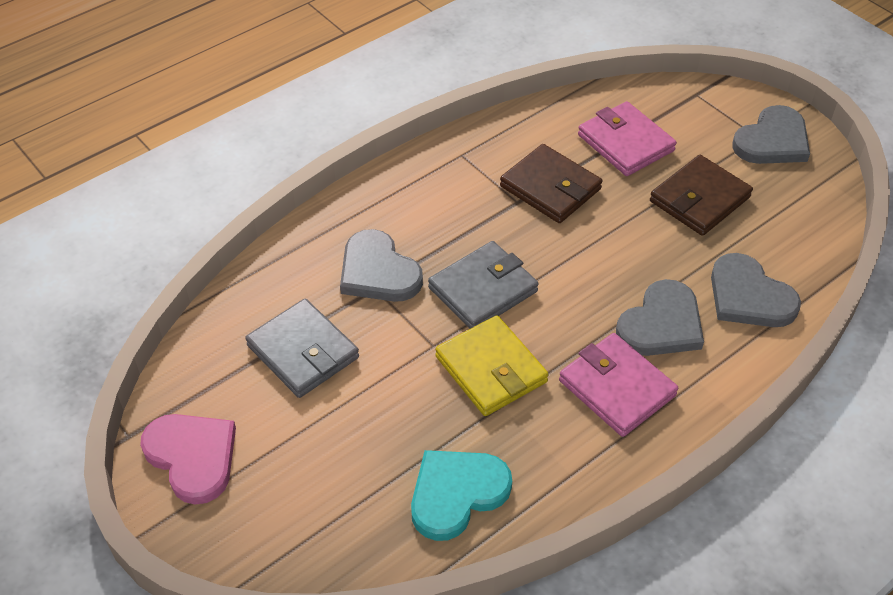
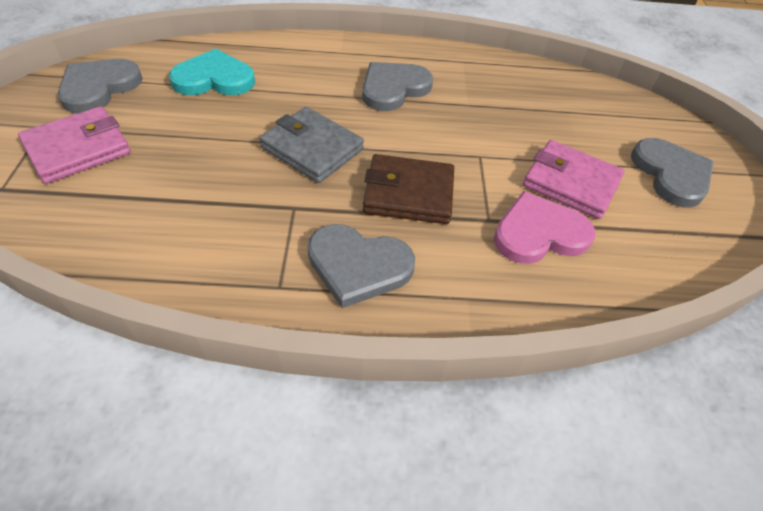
brown wallet: [500,144,602,223] [650,155,753,236] = 2 -> [363,154,454,224] = 1
grey wallet: [245,299,359,398] [428,241,539,329] = 2 -> [259,107,364,183] = 1
yellow wallet: [435,315,549,416] = 1 -> none = 0

